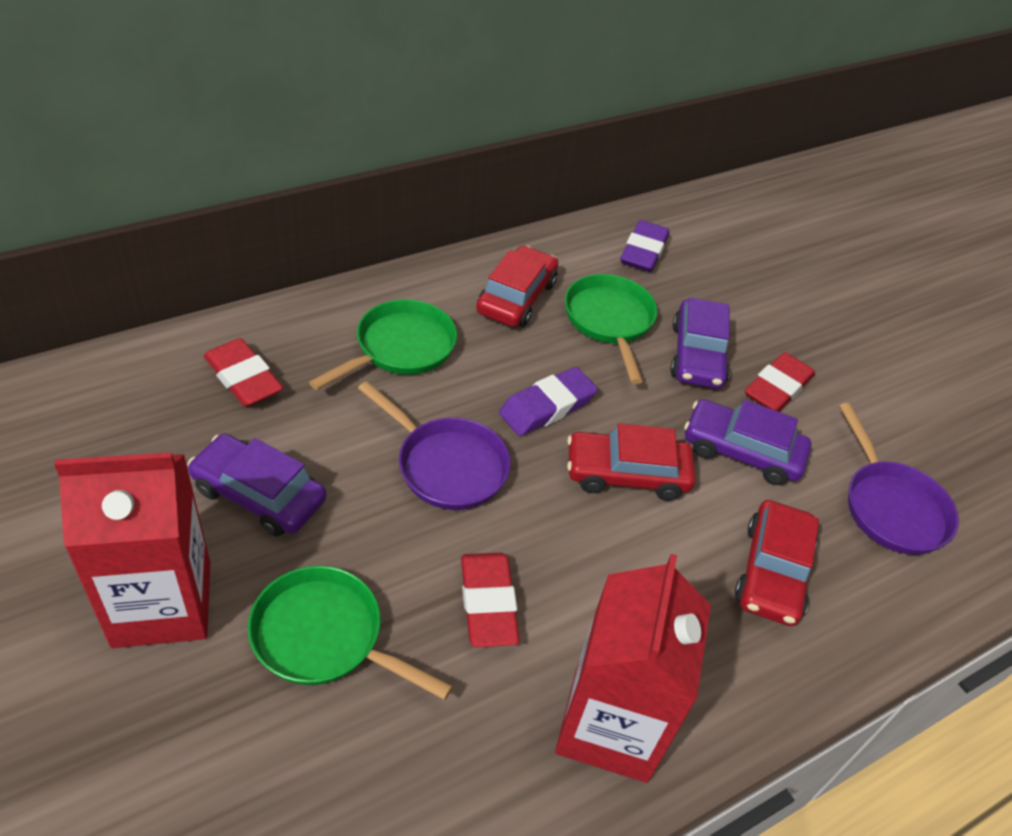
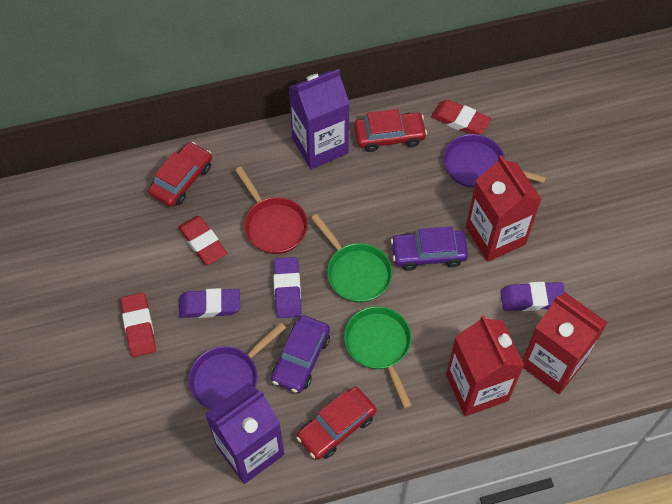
green pan: [248,566,453,700] [309,299,457,390] [565,274,657,384] = 3 -> [311,214,392,303] [344,306,412,409] = 2
purple car: [188,433,327,536] [670,298,730,389] [684,399,811,485] = 3 -> [271,315,330,393] [391,226,468,271] = 2
purple carton: none = 0 -> [205,383,284,484] [289,69,350,169] = 2
purple eraser: [499,367,598,436] [620,220,669,272] = 2 -> [179,288,240,318] [273,257,301,318] [500,282,565,311] = 3
red carton: [54,452,210,648] [555,554,711,783] = 2 -> [446,315,525,416] [466,155,542,262] [522,292,608,394] = 3
red pan: none = 0 -> [235,166,308,254] = 1

